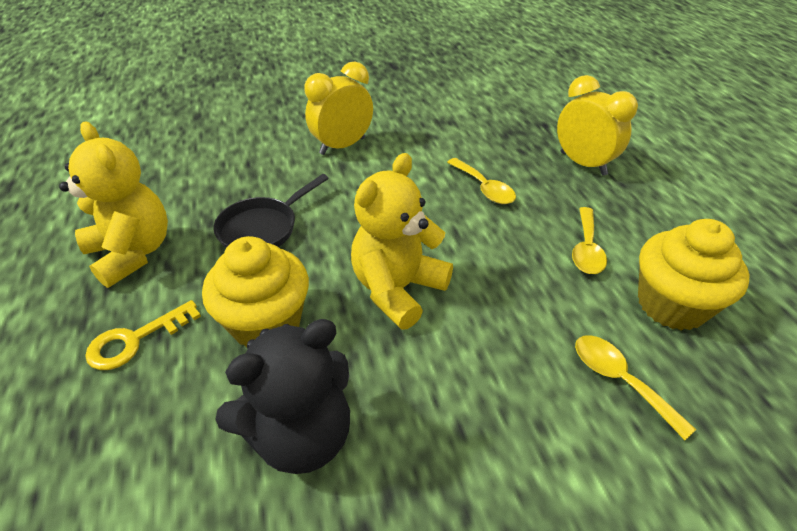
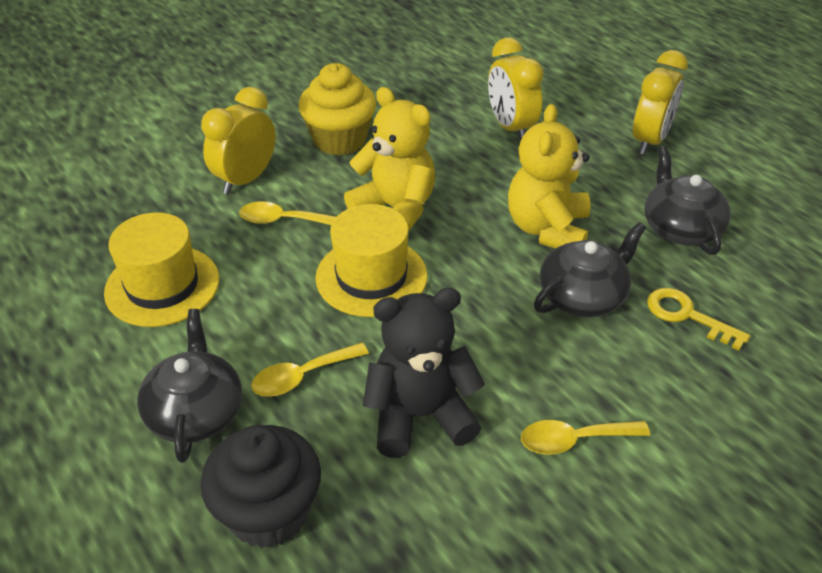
black cupcake: none = 0 -> [201,425,321,548] = 1
black pan: [213,174,329,248] = 1 -> none = 0
black teapot: none = 0 -> [137,309,242,463] [534,222,646,317] [645,146,731,255] = 3
yellow clock: [304,61,373,155] [557,75,638,176] = 2 -> [201,87,276,194] [488,38,544,141] [633,50,688,155] = 3
yellow cupcake: [202,236,309,348] [638,219,749,331] = 2 -> [299,63,376,156] = 1
yellow hat: none = 0 -> [104,212,219,327] [315,204,427,317] = 2

